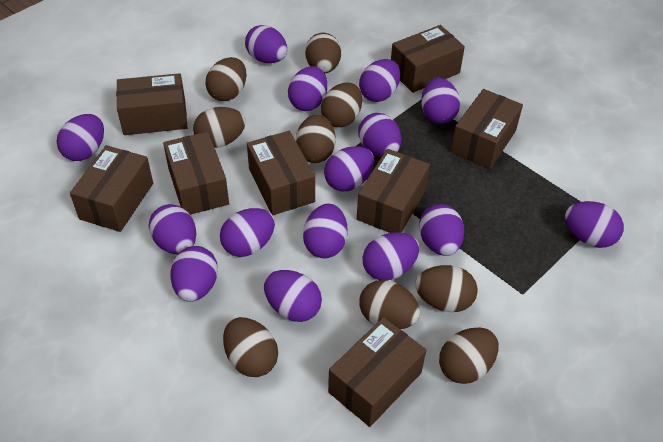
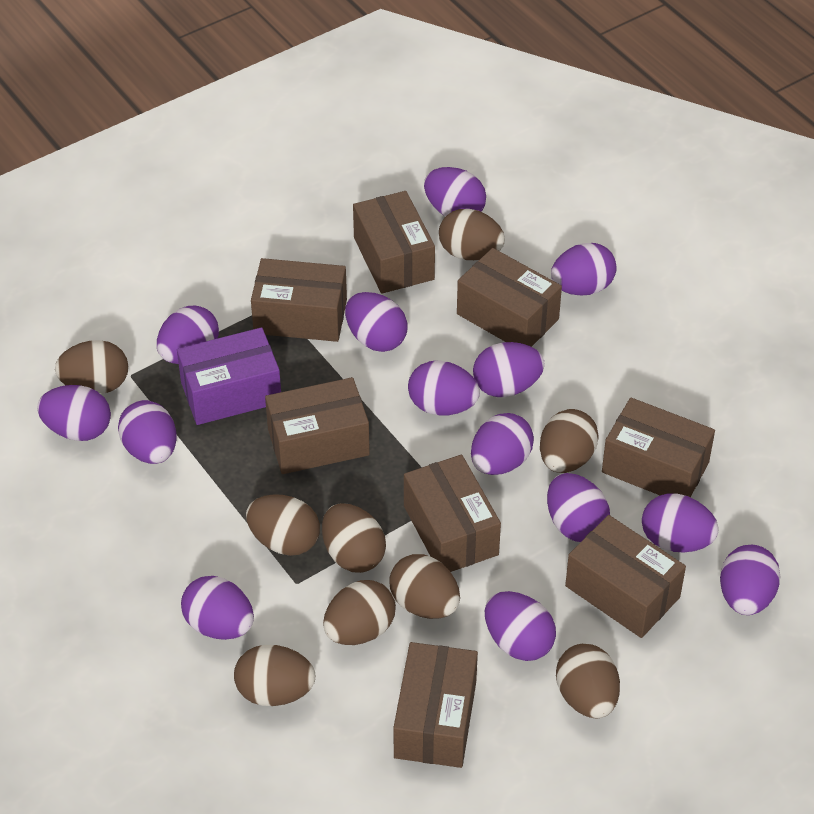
purple box: none = 0 -> [177,327,281,425] = 1
purple egg: [57,114,104,161] [149,204,196,255] [170,246,218,302] [220,208,275,257] [245,25,287,63] [264,270,322,322] [288,66,327,111] [303,204,348,258] [324,146,374,191] [359,59,400,102] [359,113,401,157] [362,232,419,280] [419,204,464,256] [421,78,460,124] [565,201,624,248] = 15 -> [37,385,111,441] [118,400,176,464] [157,306,219,364] [181,576,254,640] [345,292,407,352] [408,360,480,416] [424,167,486,216] [471,413,534,475] [473,342,545,397] [485,591,556,661] [547,473,610,542] [551,243,617,295] [642,493,719,552] [720,545,781,615] = 14

